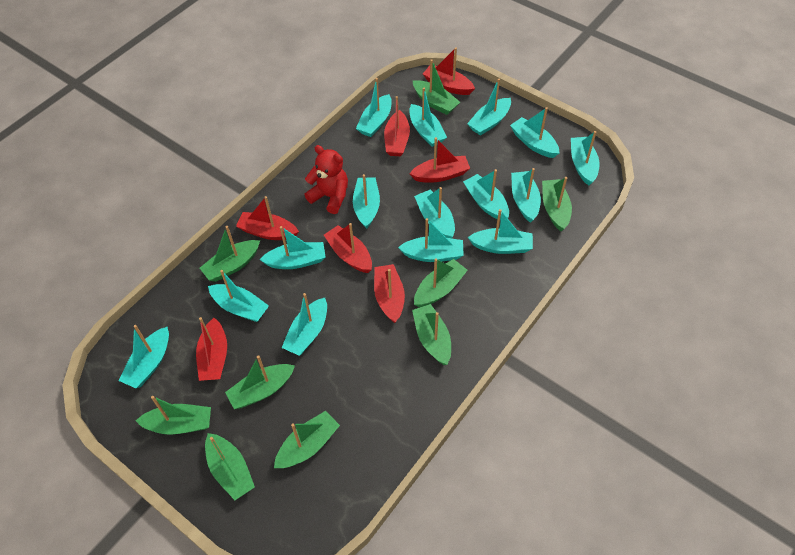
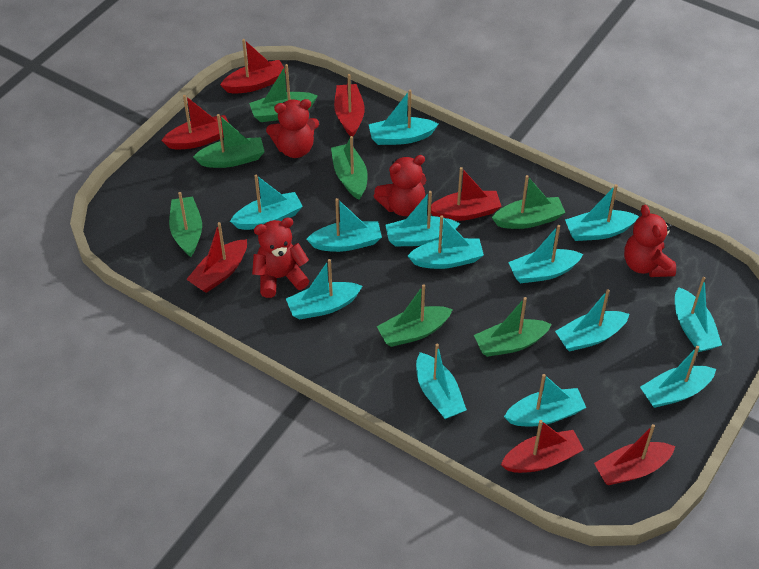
green boat: [136,396,211,435] [200,226,260,282] [205,433,255,500] [225,355,295,409] [274,411,340,468] [412,304,451,365] [413,59,460,115] [414,258,468,307] [542,177,572,231] = 9 -> [169,192,202,257] [193,114,265,168] [249,64,318,122] [331,136,368,200] [377,284,453,347] [474,297,552,357] [492,175,566,229] = 7
red teddy bear: [304,145,348,214] = 1 -> [252,217,309,298] [266,99,319,158] [374,155,426,216] [624,205,676,277] = 4
turquoise boat: [119,325,169,388] [208,270,269,322] [259,226,326,269] [282,293,327,356] [353,174,380,229] [356,78,392,137] [398,218,464,262] [409,88,447,147] [414,187,455,238] [463,169,509,220] [467,79,511,136] [468,209,533,254] [510,107,560,158] [511,168,541,223] [571,131,600,185] = 15 -> [230,175,303,230] [286,259,362,320] [306,198,382,252] [369,90,438,145] [385,191,460,247] [408,215,484,269] [416,344,467,419] [504,374,586,426] [508,225,583,283] [555,289,630,352] [565,184,639,241] [640,346,716,408] [675,277,722,352] = 13

